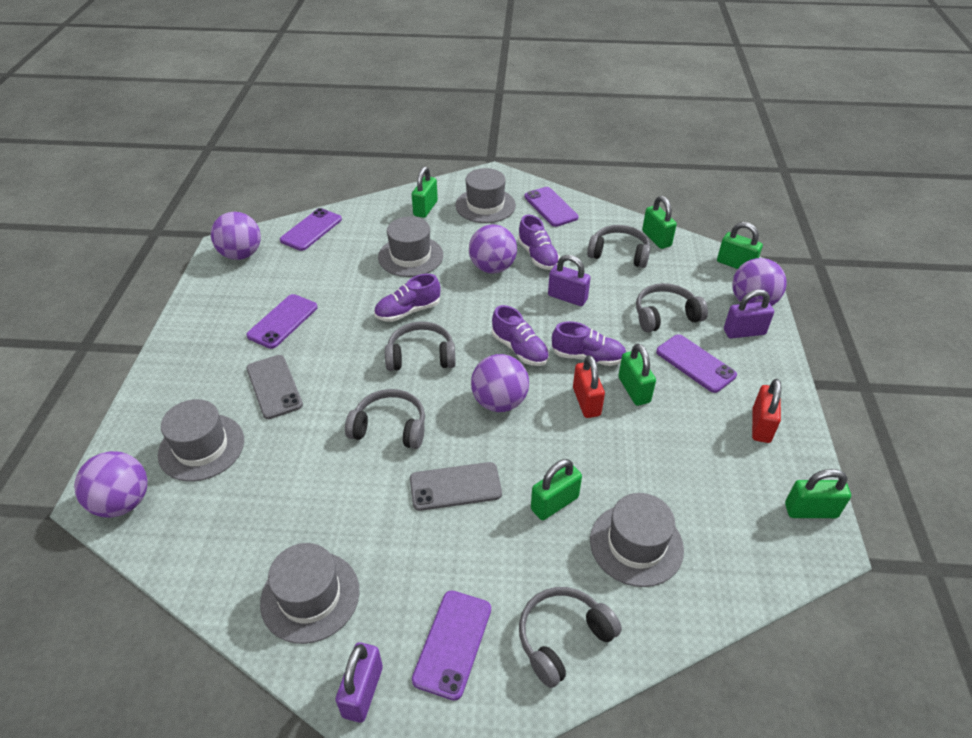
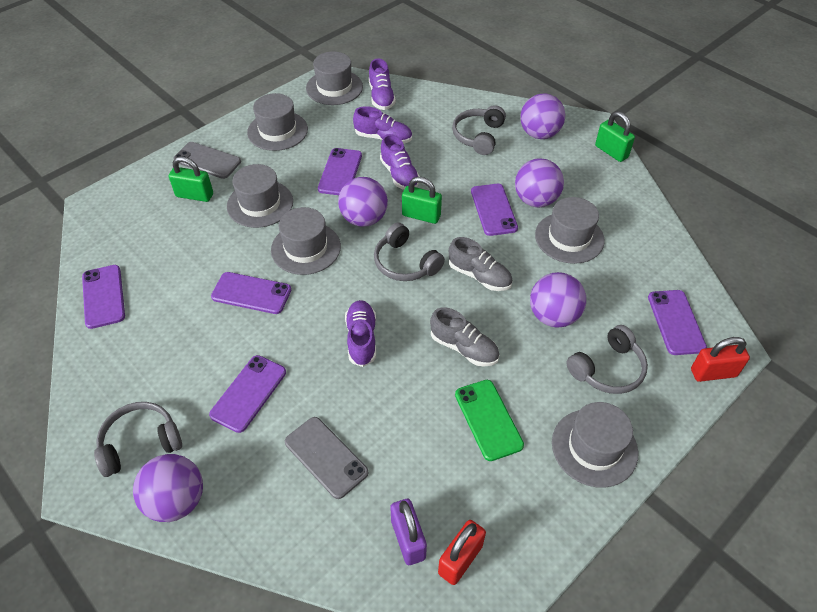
green padlock: [412,167,438,218] [531,459,582,520] [618,344,656,406] [642,196,677,249] [717,222,763,269] [785,469,851,518] = 6 -> [169,157,213,202] [402,177,442,224] [595,111,635,162] = 3
green phone: none = 0 -> [455,380,524,461] = 1
grey hat: [158,399,244,482] [260,543,360,644] [378,217,443,277] [455,168,516,223] [590,493,684,587] = 5 -> [227,164,293,228] [247,93,308,151] [271,207,341,275] [306,52,363,105] [535,197,605,264] [552,402,638,488] = 6
grey headphones: [345,389,425,449] [385,321,456,371] [519,587,622,688] [587,225,651,268] [636,283,708,333] = 5 -> [94,402,182,477] [374,222,445,281] [452,105,506,155] [566,325,648,394] = 4
grey shoe: none = 0 -> [430,307,499,367] [449,237,513,291] = 2
purple padlock: [335,642,383,723] [548,255,591,306] [724,289,774,338] = 3 -> [390,499,427,565] = 1
purple phone: [246,294,317,349] [280,208,342,251] [412,590,491,701] [524,187,579,227] [656,334,737,393] = 5 -> [82,265,125,329] [209,355,286,433] [211,272,291,314] [318,148,362,195] [471,184,518,236] [648,290,707,355] = 6

